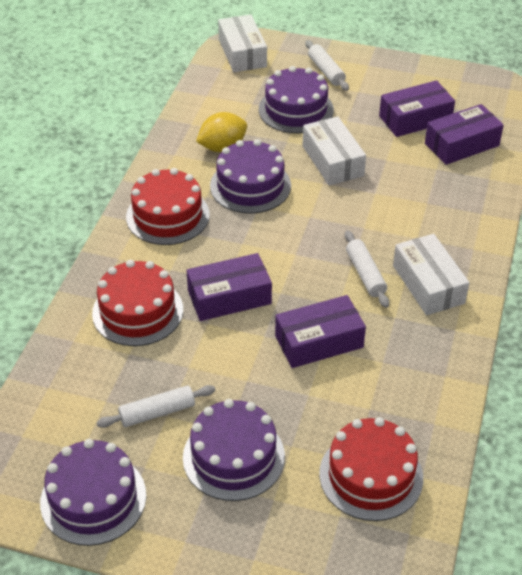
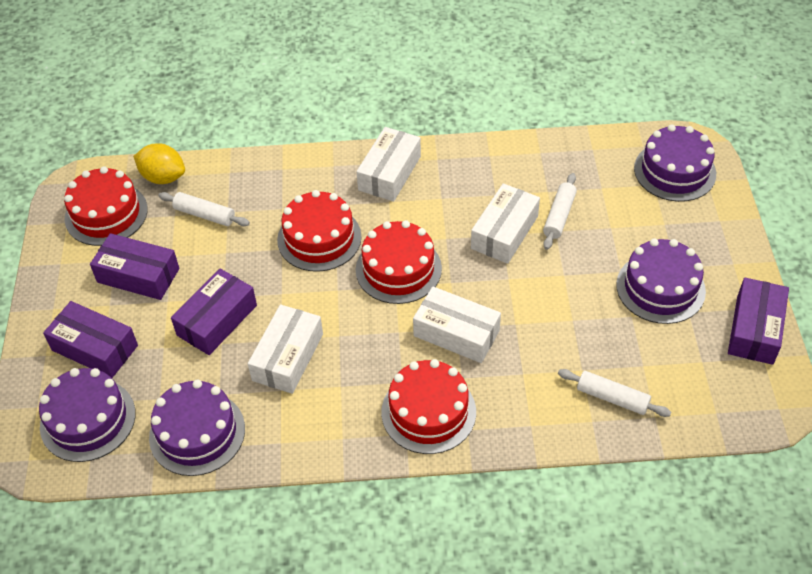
red cake: [92,260,183,346] [126,168,210,245] [319,417,423,521] = 3 -> [64,166,148,246] [277,190,362,272] [356,220,442,304] [381,359,476,454] = 4
white box: [218,14,267,72] [302,116,366,186] [393,234,469,315] = 3 -> [248,305,323,394] [356,127,421,202] [413,287,501,363] [471,183,540,264] = 4

